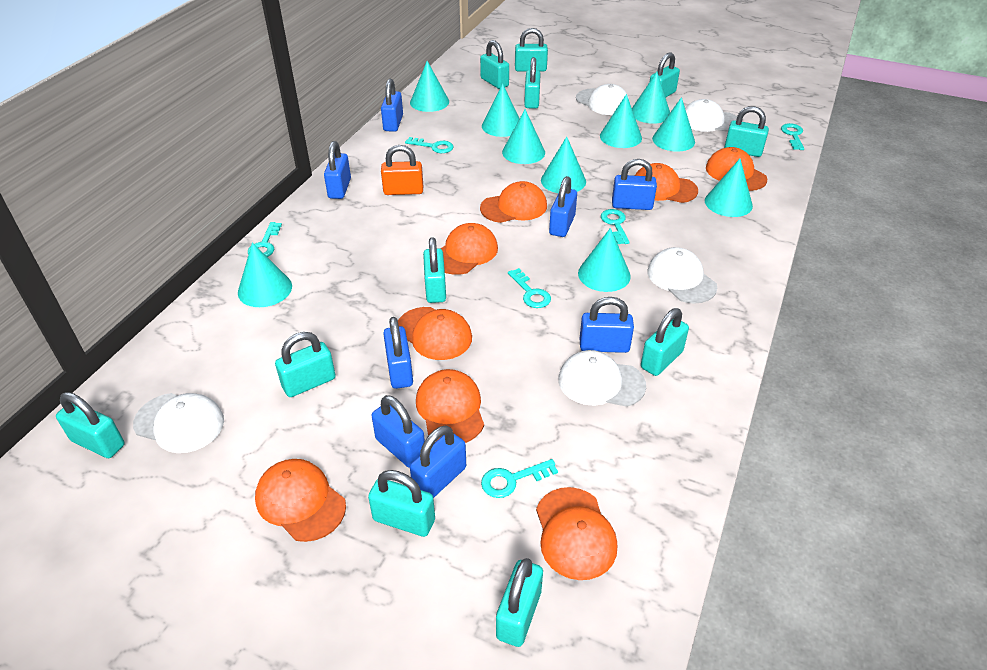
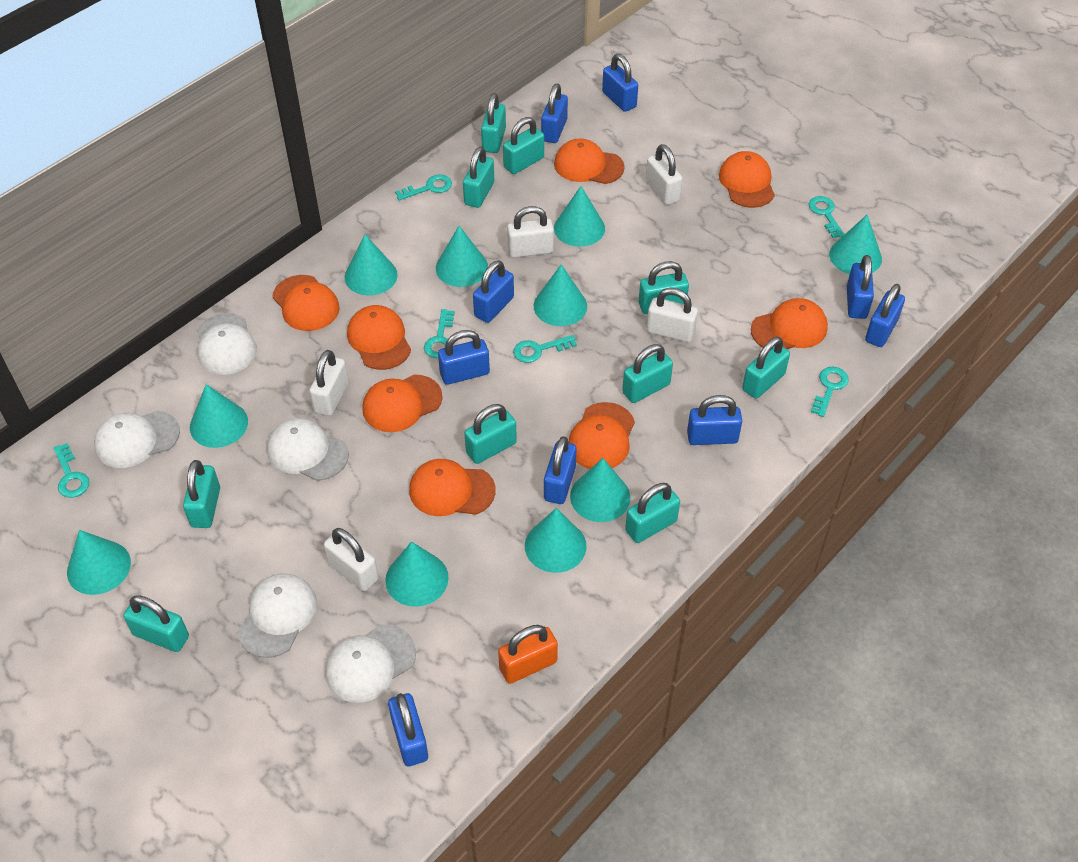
blue padlock: [324,141,351,199] [372,395,425,468] [381,79,403,132] [383,317,413,389] [410,425,466,498] [549,176,577,237] [580,297,634,353] [612,159,657,210] = 8 -> [388,693,428,766] [438,330,490,385] [473,260,514,323] [541,84,568,143] [544,436,576,504] [602,54,638,112] [687,395,742,445] [847,255,874,319] [865,284,905,347] = 9
turquoise padlock: [56,392,125,458] [275,332,336,397] [368,470,435,537] [423,237,446,303] [480,40,509,89] [496,558,543,647] [515,28,548,71] [524,57,541,109] [641,308,689,376] [650,52,680,97] [724,106,769,157] = 11 -> [123,595,189,652] [183,460,220,528] [463,147,494,208] [464,404,517,464] [481,93,506,153] [503,117,544,174] [622,344,673,403] [625,483,680,543] [639,261,689,314] [742,337,790,399] = 10
white padlock: none = 0 -> [309,350,349,416] [324,528,378,591] [507,206,554,258] [646,144,683,205] [647,288,698,342] = 5

